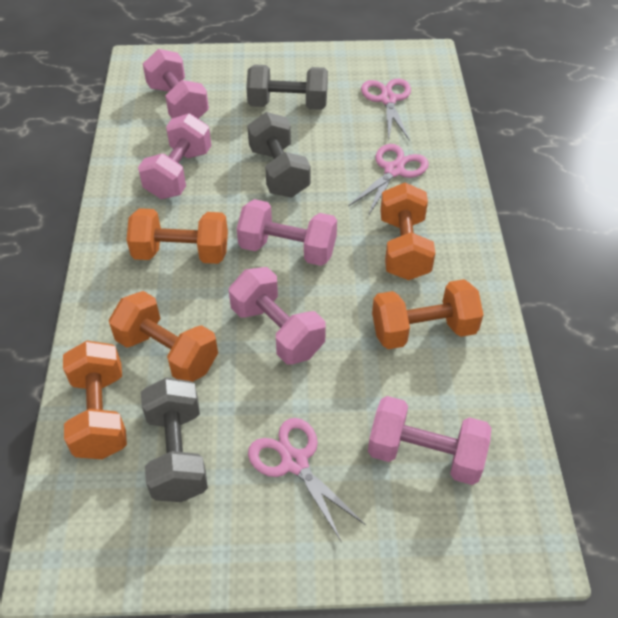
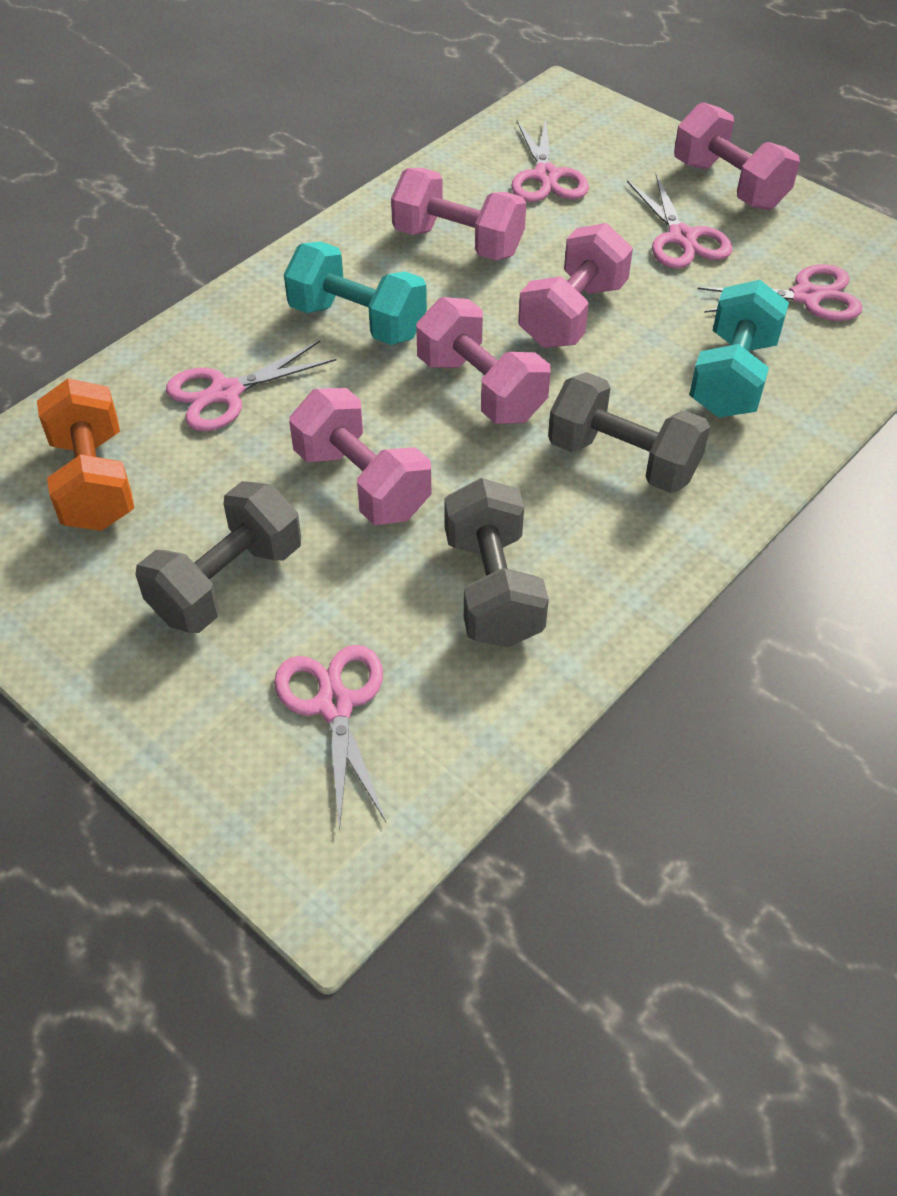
orange dumbbell: [63,341,127,459] [109,291,218,382] [127,208,228,264] [372,279,484,349] [380,183,435,280] = 5 -> [37,378,134,531] = 1
pink scissors: [248,418,366,543] [348,144,429,216] [361,79,411,141] = 3 -> [166,340,337,432] [274,645,386,832] [511,118,589,202] [627,174,733,269] [698,264,862,321] = 5
turquoise dumbbell: none = 0 -> [284,242,427,345] [689,280,789,418] = 2

